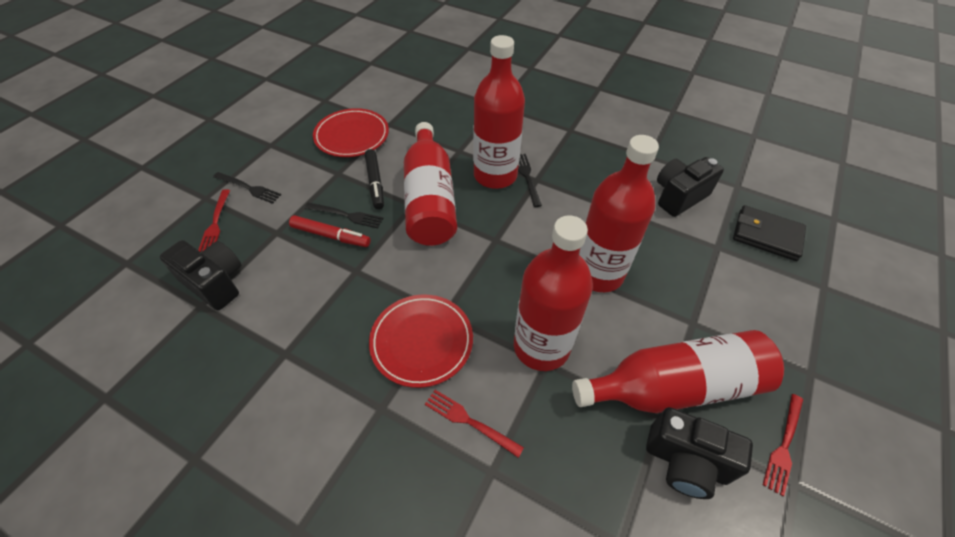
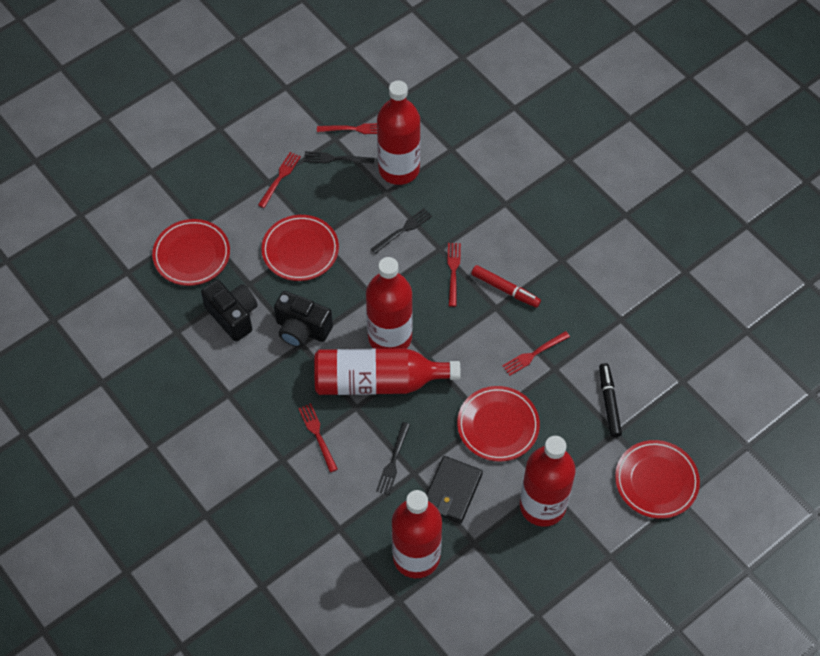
black camera: [160,240,241,311] [646,407,753,499] [657,157,724,217] = 3 -> [201,280,258,342] [274,291,333,348] = 2
red fork: [198,189,230,252] [425,390,524,458] [763,394,803,496] = 3 -> [258,152,301,208] [298,403,338,472] [317,123,377,134] [447,243,461,307] [502,331,570,376] = 5
red plate: [313,108,389,157] [369,295,473,388] = 2 -> [152,219,230,286] [261,215,339,281] [457,386,540,461] [615,440,700,519] = 4

